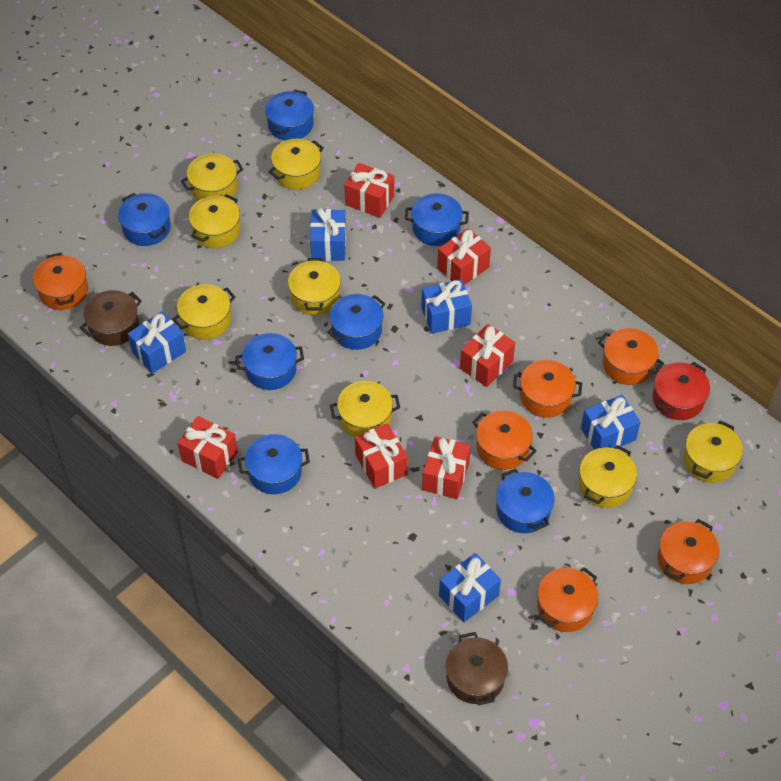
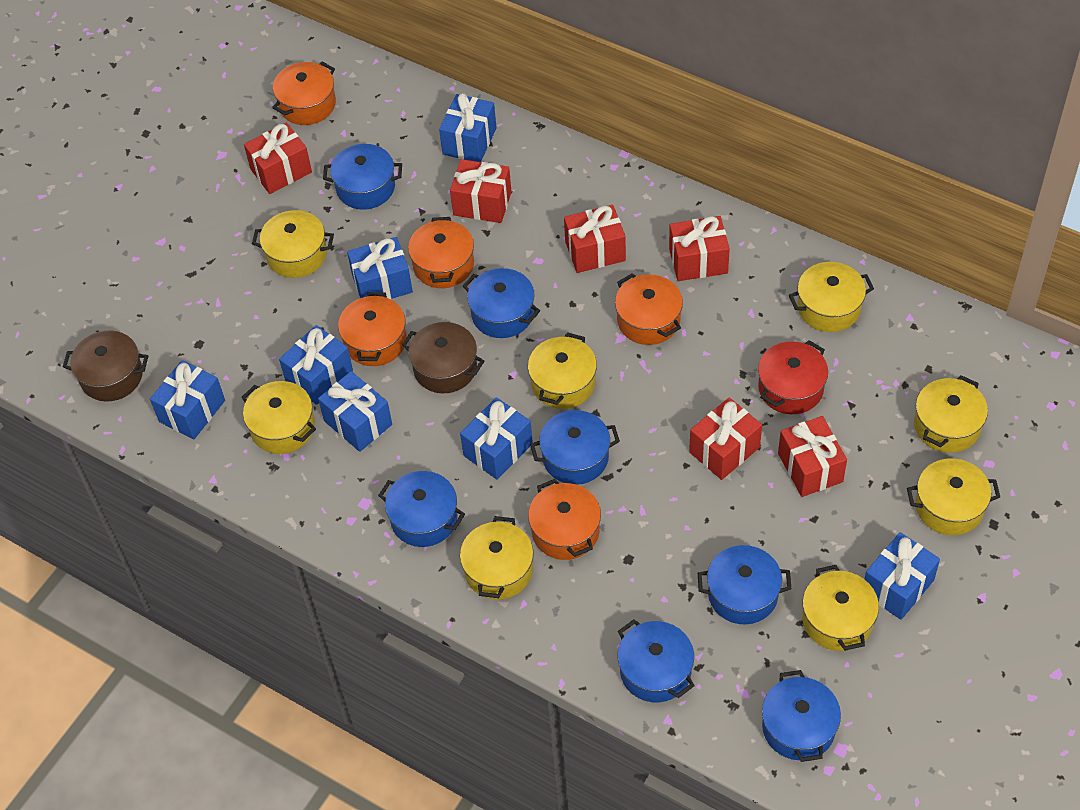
blue gift: [128,311,186,374] [310,208,346,261] [421,279,472,334] [439,553,501,622] [581,395,641,450] = 5 -> [150,360,225,439] [279,325,353,405] [318,371,392,452] [347,237,413,300] [439,93,497,162] [460,397,533,480] [865,532,940,620] = 7
orange pot: [33,253,88,310] [472,410,536,470] [513,360,582,418] [537,567,598,632] [598,328,664,385] [658,519,719,584] = 6 -> [272,61,336,125] [338,292,407,366] [408,217,474,288] [528,479,601,560] [615,273,683,345] = 5

